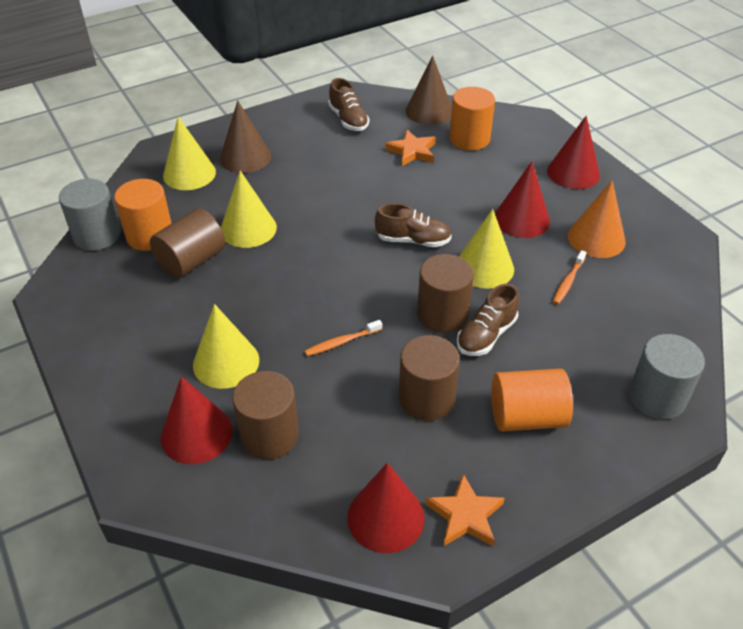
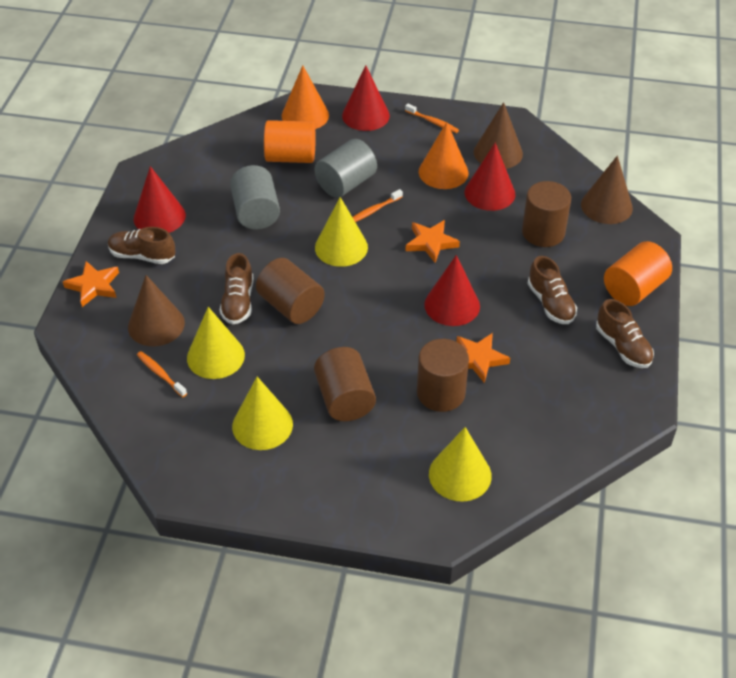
brown cone: [220,100,271,173] [406,56,452,125] = 2 -> [128,275,185,346] [474,102,523,169] [581,156,633,224] = 3
brown shoe: [328,78,369,131] [375,203,452,247] [457,284,519,356] = 3 -> [108,227,175,264] [219,253,253,325] [527,256,577,324] [596,299,654,368] = 4
orange cone: [568,180,626,258] = 1 -> [282,65,329,129] [419,122,469,189] = 2
orange cylinder: [114,179,172,251] [449,87,495,150] [491,369,573,432] = 3 -> [264,120,316,163] [604,241,672,306] = 2
orange star: [385,130,436,166] [426,474,505,547] = 2 -> [63,261,119,307] [406,220,460,263] [456,333,510,383] = 3
orange toothbrush: [305,320,382,356] [553,250,587,304] = 2 -> [137,351,187,397] [353,189,403,222] [405,104,459,133] = 3

